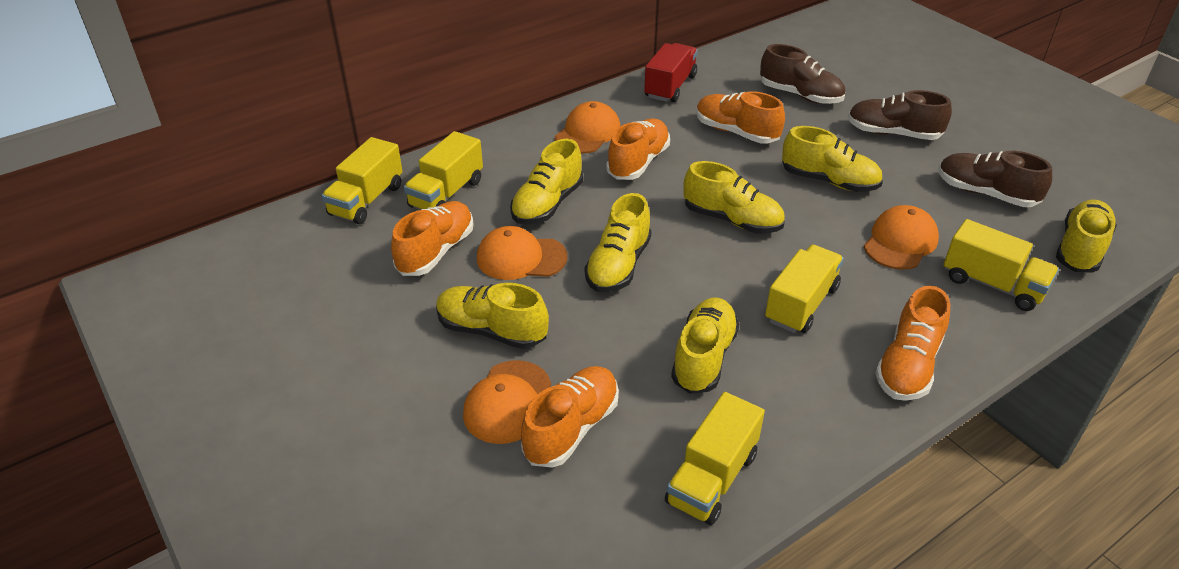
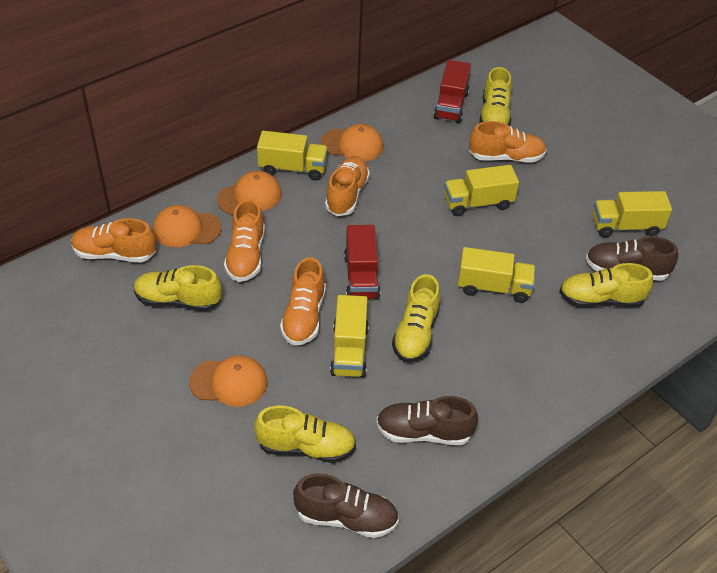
red truck: [644,43,698,102] = 1 -> [344,225,380,300] [433,60,471,123] = 2
yellow shoe: [436,283,549,349] [510,139,583,224] [585,193,651,292] [671,297,739,394] [683,161,785,233] [782,126,883,192] [1056,199,1117,273] = 7 -> [134,265,221,311] [254,406,356,463] [392,274,440,362] [479,67,512,126] [559,263,653,307] = 5

